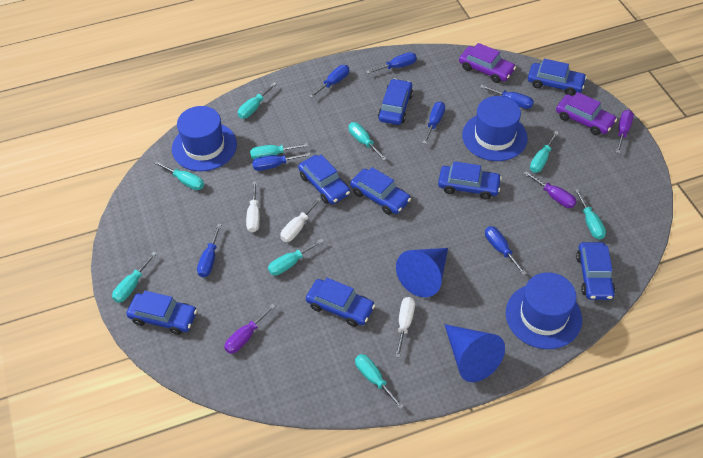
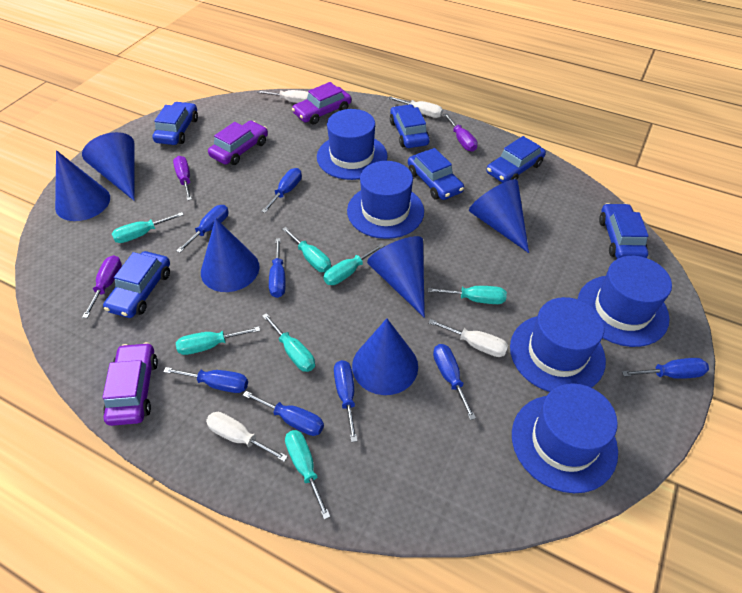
blue car: [126,291,197,335] [298,155,350,204] [306,278,375,327] [350,167,411,215] [378,79,413,125] [438,161,502,200] [528,59,587,96] [576,242,615,300] = 8 -> [103,251,170,318] [152,102,198,145] [390,104,430,148] [408,148,464,200] [486,136,546,183] [599,203,649,259] = 6
blue cone: [396,248,448,297] [444,324,505,382] = 2 -> [55,150,110,221] [82,132,135,201] [201,218,260,292] [352,318,418,395] [367,236,425,318] [469,179,529,253] = 6
blue hat: [172,106,237,171] [462,96,528,161] [506,272,582,349] = 3 -> [317,109,388,180] [347,161,424,239] [510,297,606,392] [512,383,618,493] [578,256,672,347] = 5
blue screwdriver: [197,224,222,277] [252,152,311,171] [309,65,349,98] [366,52,417,74] [423,101,445,144] [480,85,534,109] [485,226,527,275] = 7 -> [163,367,248,393] [176,205,228,253] [243,391,324,436] [261,168,302,213] [269,238,286,298] [334,360,358,442] [433,344,476,420] [622,358,709,379] = 8
purple car: [459,43,516,83] [556,92,617,135] = 2 -> [102,342,158,426] [208,120,268,165] [292,82,351,125] = 3
turquoise screwdriver: [112,252,157,303] [154,161,204,190] [238,82,276,119] [250,143,308,159] [268,239,324,276] [349,122,386,161] [355,354,404,409] [530,131,559,173] [575,189,606,240] = 9 -> [112,212,184,243] [176,326,260,355] [262,313,315,372] [282,227,331,272] [285,430,331,520] [323,243,385,285] [428,286,507,304] = 7
white screwdriver: [246,182,260,232] [280,197,322,242] [395,297,415,358] = 3 -> [206,412,288,462] [256,90,309,103] [388,96,443,118] [428,319,508,357] = 4

